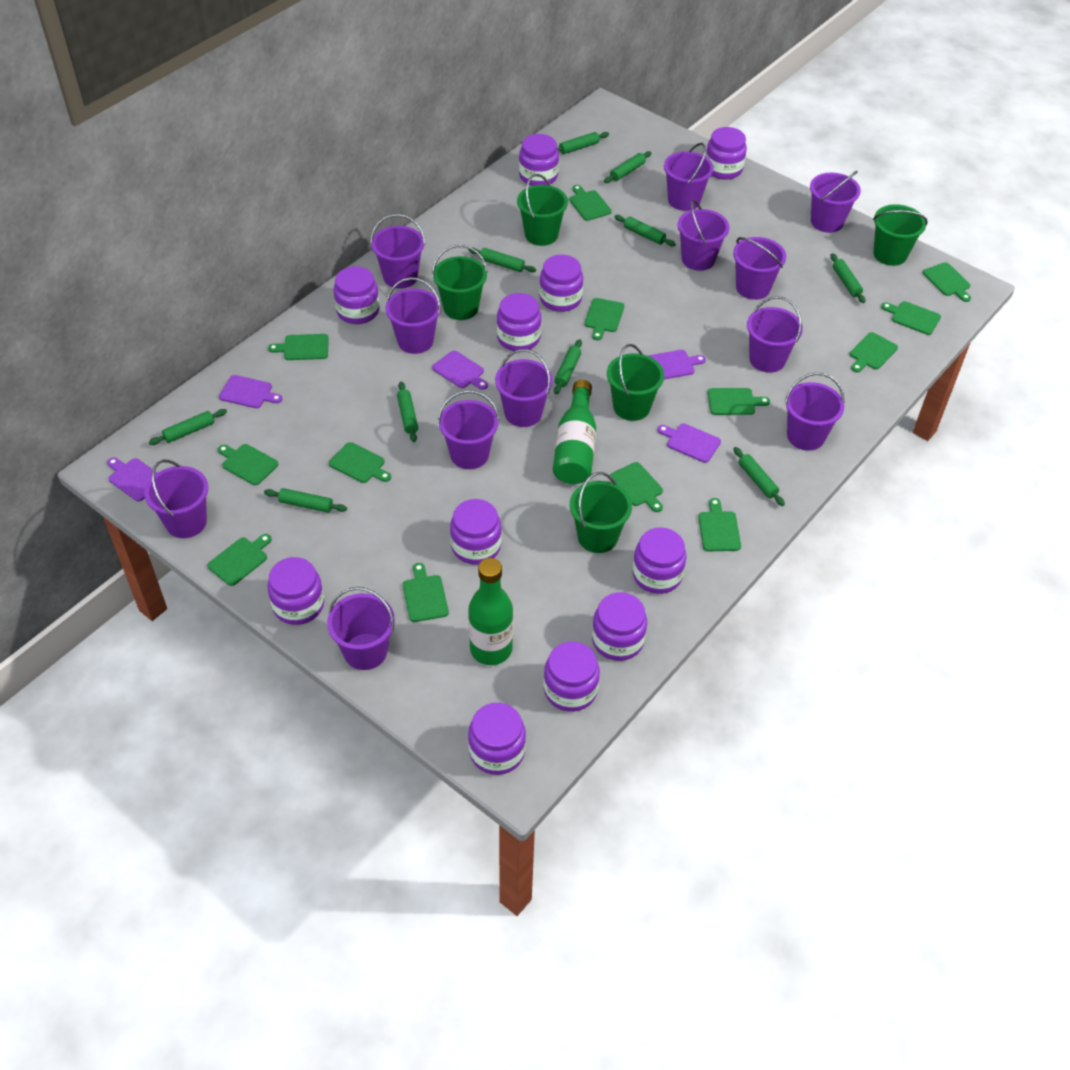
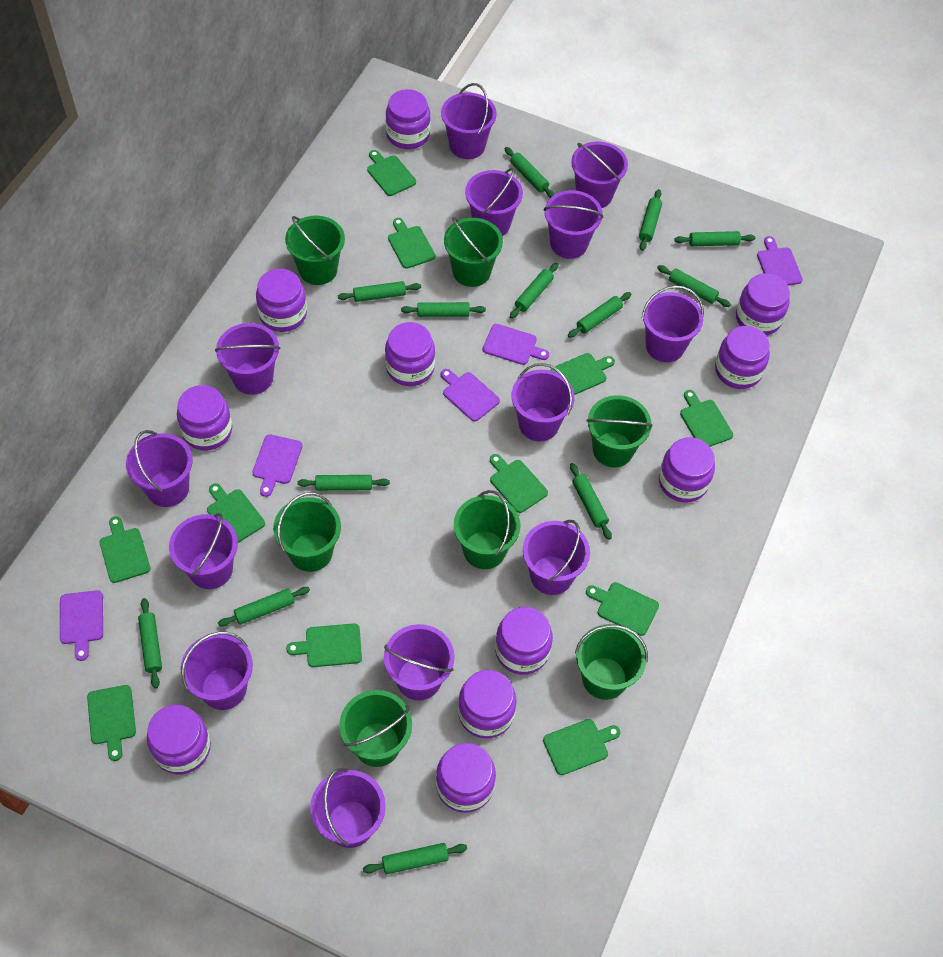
green bottle: [468,558,513,665] [553,380,596,484] = 2 -> none = 0
green bucket: [432,245,488,320] [517,174,568,246] [570,472,632,553] [607,344,664,421] [873,204,928,266] = 5 -> [273,492,341,572] [285,216,345,285] [339,690,412,767] [444,217,503,287] [454,490,520,569] [575,624,648,700] [586,395,653,467] = 7
green cutting board: [207,534,272,586] [218,444,278,485] [268,334,329,360] [329,442,391,483] [403,563,449,622] [569,185,612,221] [585,298,624,340] [610,462,663,512] [698,498,741,552] [708,388,770,415] [850,332,898,372] [881,301,941,335] [923,262,971,302] = 13 -> [87,685,136,761] [100,516,150,583] [207,483,265,543] [286,623,362,667] [367,150,416,196] [388,218,436,269] [490,454,548,513] [543,719,620,775] [550,353,615,395] [586,582,659,636] [680,390,733,447] = 11
green rolling pin: [149,409,227,445] [264,488,347,513] [397,382,418,442] [468,247,536,272] [554,339,582,394] [557,132,609,154] [604,151,651,183] [615,215,676,246] [733,447,785,506] [830,253,865,303] = 10 -> [138,598,162,689] [218,587,310,627] [298,475,390,491] [338,281,421,302] [363,843,467,874] [401,302,486,317] [505,147,555,198] [510,263,559,319] [568,292,631,338] [570,463,612,540] [639,189,662,251] [657,265,731,307] [674,231,755,246] = 13
purple bucket: [144,460,208,538] [327,587,395,670] [371,214,425,289] [385,277,441,354] [438,390,499,469] [495,349,553,427] [664,143,714,211] [678,200,729,271] [733,237,786,300] [747,296,803,373] [785,372,845,451] [810,171,861,233] = 12 -> [126,430,193,507] [169,513,238,589] [181,632,253,710] [215,323,280,395] [310,768,386,848] [384,624,455,700] [441,83,497,159] [465,168,523,236] [512,363,575,441] [523,520,590,595] [544,190,603,259] [571,142,628,208] [642,285,704,362] = 13

